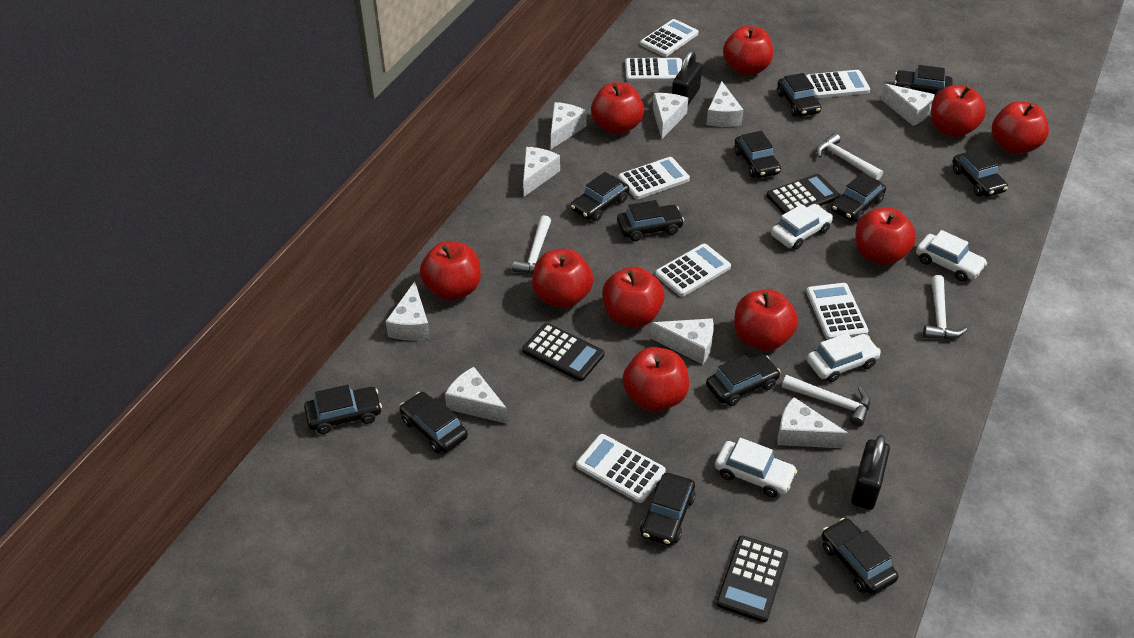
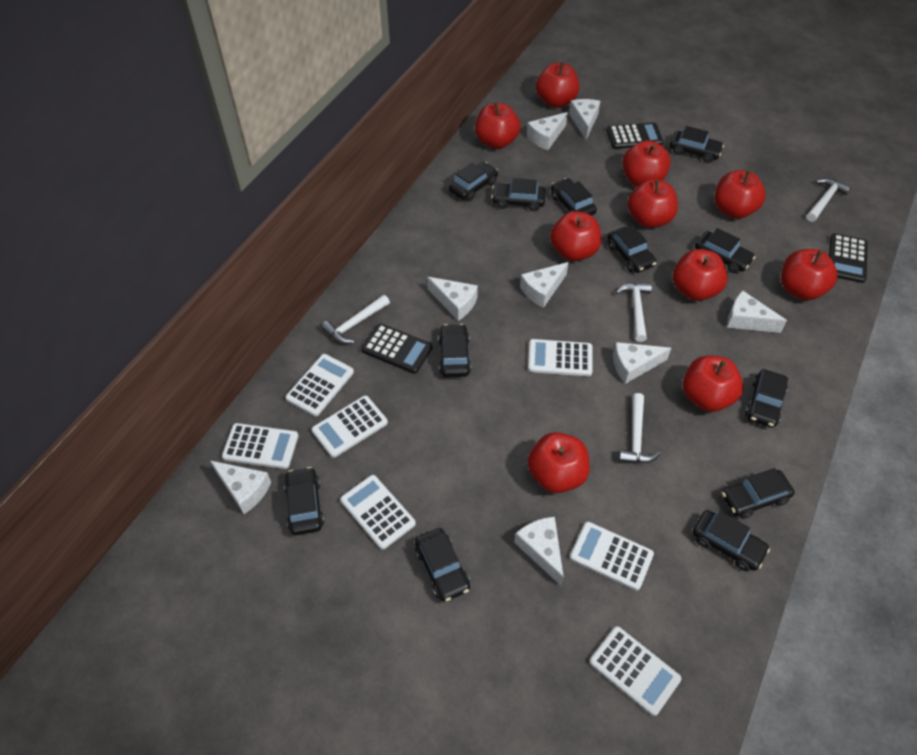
black padlock: [672,50,702,105] [851,435,890,510] = 2 -> none = 0
white car: [715,438,797,497] [771,204,833,250] [807,333,881,382] [916,230,987,282] = 4 -> none = 0
white cheese: [386,281,430,340] [445,367,508,424] [523,147,560,197] [551,102,587,149] [650,318,714,364] [653,93,688,139] [706,81,743,127] [777,397,849,449] [881,83,935,126] = 9 -> [210,461,271,514] [427,277,478,321] [514,517,564,585] [520,262,569,308] [527,112,568,151] [569,99,600,140] [613,342,671,384] [727,291,787,333] = 8

